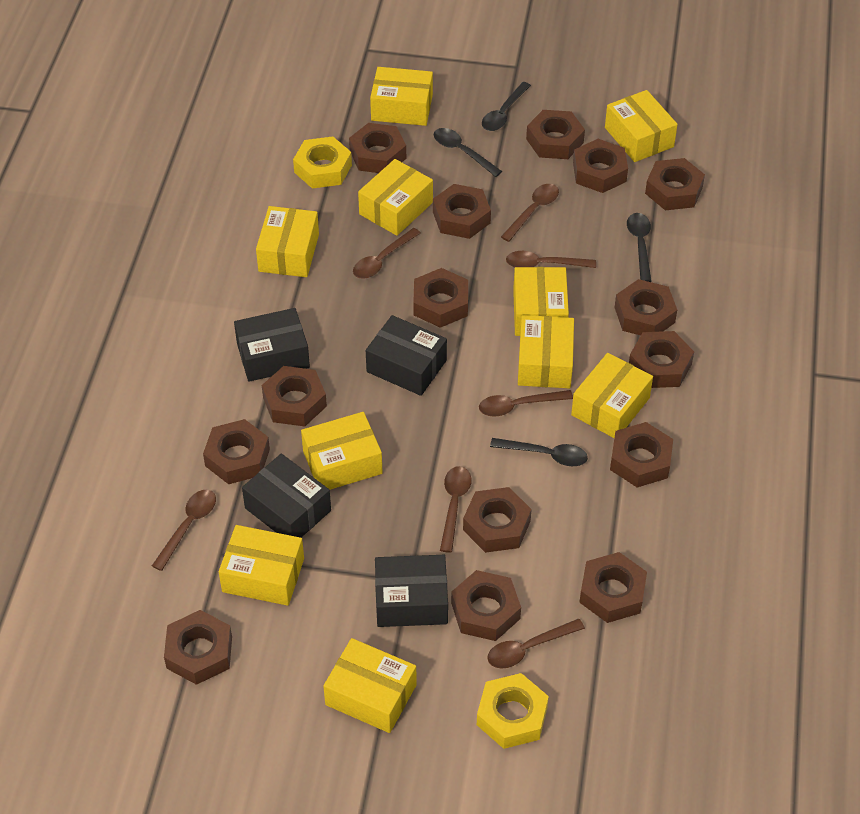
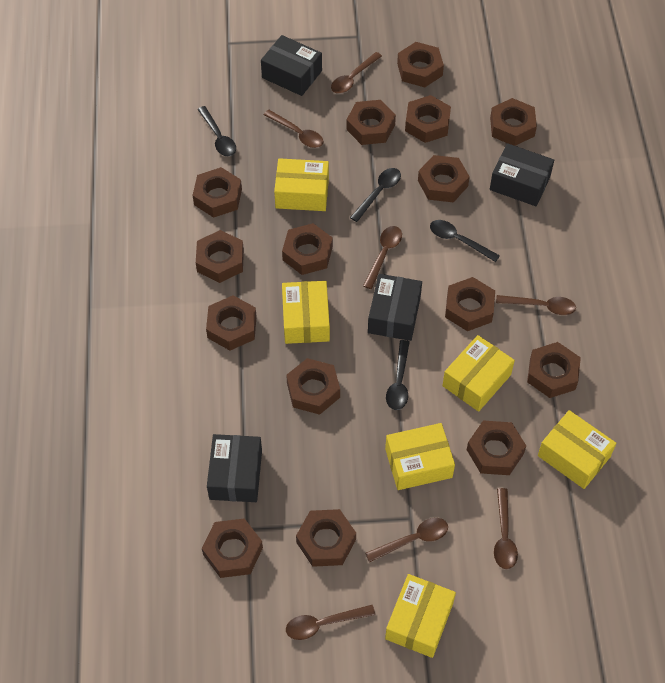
yellow box: [219,525,304,606] [256,206,319,277] [301,412,383,490] [323,638,417,733] [358,159,433,236] [370,67,433,126] [513,267,569,336] [518,315,574,388] [571,353,653,438] [605,90,678,162] = 10 -> [274,158,329,211] [282,281,330,344] [385,423,455,490] [385,574,456,658] [442,335,515,412] [538,410,616,489] = 6
yellow nut: [293,136,352,189] [477,673,549,749] = 2 -> none = 0

